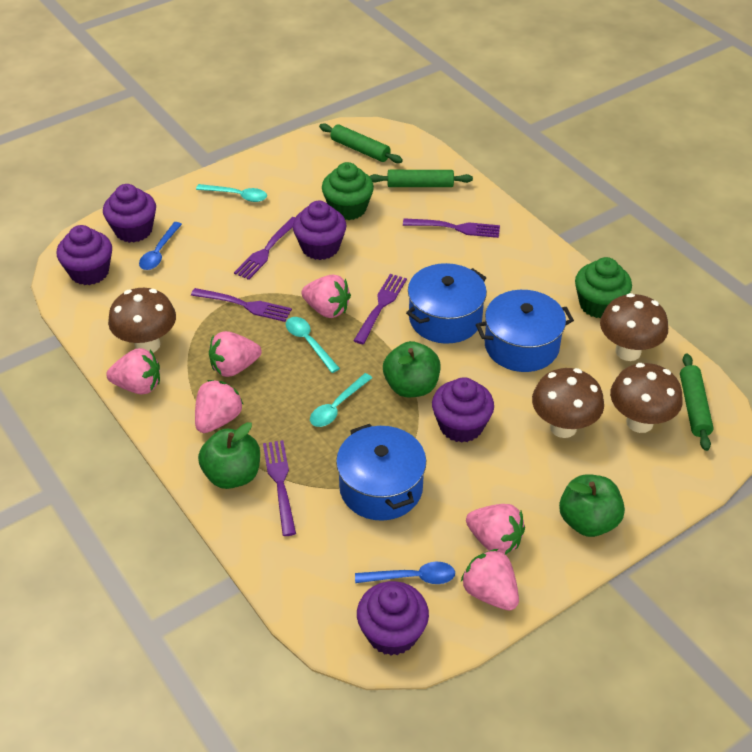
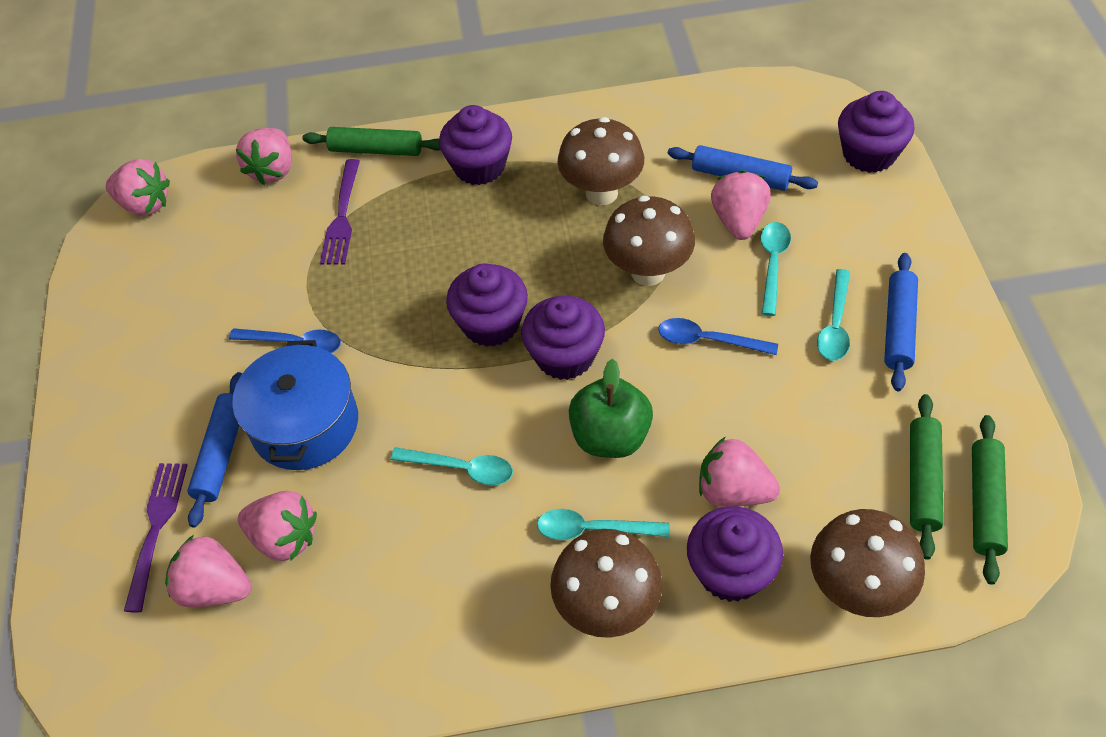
blue pot: [336,424,426,521] [406,263,487,344] [476,290,574,372] = 3 -> [232,340,358,470] = 1
blue rolling pin: none = 0 -> [187,372,242,528] [668,145,818,191] [884,253,918,391] = 3
green apple: [198,422,260,489] [383,341,441,397] [559,474,625,537] = 3 -> [569,359,653,458] = 1
green cupcake: [322,162,374,220] [575,257,632,318] = 2 -> none = 0
purple fork: [191,288,292,322] [234,217,295,280] [263,440,296,536] [353,274,407,344] [403,218,500,238] = 5 -> [124,463,187,613] [320,159,360,265] = 2
turquoise spoon: [196,184,267,202] [286,317,340,373] [310,373,372,427] = 3 -> [390,447,513,486] [537,509,670,541] [760,222,791,316] [817,269,850,361] = 4

